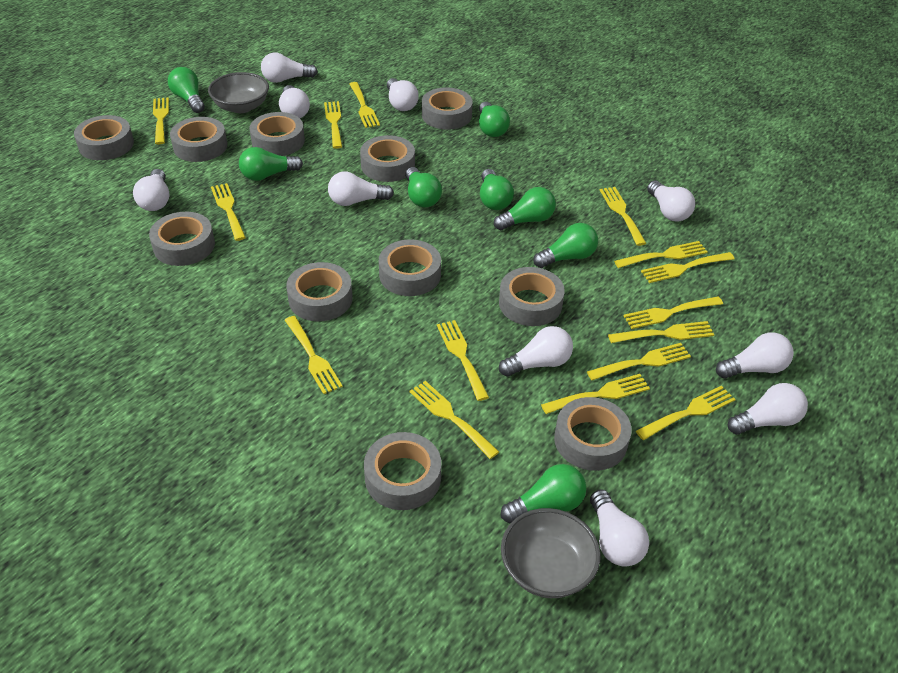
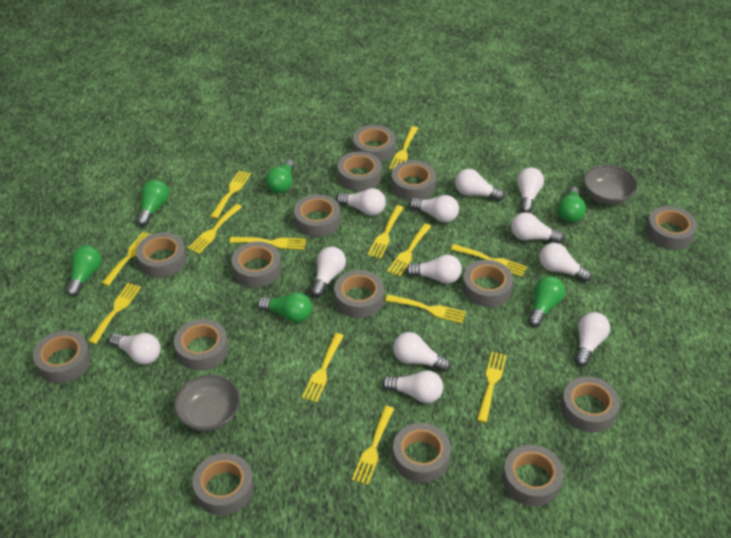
green light bulb: [168,67,205,113] [239,147,303,181] [405,167,442,207] [479,102,510,137] [480,169,514,210] [494,187,556,230] [501,464,586,523] [533,223,598,268] = 8 -> [66,245,102,297] [137,180,169,226] [257,292,312,323] [266,159,295,193] [528,276,565,327] [558,186,586,222] = 6
grey tape: [74,115,134,160] [149,212,215,266] [170,117,227,162] [249,112,305,156] [286,262,353,321] [360,135,415,182] [364,432,441,510] [379,240,441,296] [422,87,473,130] [499,267,565,326] [554,397,632,471] = 11 -> [33,330,91,383] [136,232,187,278] [174,319,229,371] [192,453,254,515] [231,241,281,288] [294,194,340,237] [334,270,384,318] [337,151,382,191] [353,125,396,162] [391,160,436,200] [393,423,451,483] [462,260,513,307] [502,445,564,506] [561,377,620,433] [646,206,697,250] = 15
white light bulb: [133,169,169,211] [261,52,318,83] [279,85,310,118] [328,171,394,206] [387,78,419,111] [499,326,573,377] [590,490,649,567] [647,181,695,222] [716,333,794,379] [728,383,808,435] = 10 -> [109,333,161,365] [311,247,346,297] [336,188,386,216] [382,370,443,403] [393,332,451,372] [406,255,462,284] [409,195,459,223] [455,169,505,201] [511,213,564,243] [517,167,544,213] [539,243,592,282] [575,312,610,366] = 12
yellow fork: [153,97,169,145] [211,183,246,241] [285,316,343,394] [324,101,342,149] [349,82,380,128] [410,381,499,459] [437,320,489,401] [541,374,650,414] [587,343,691,381] [600,187,647,246] [608,321,714,343] [614,241,708,268] [624,297,723,329] [636,386,736,440] [641,252,735,283] = 15 -> [88,283,141,344] [102,232,152,286] [188,204,242,254] [210,170,251,219] [229,237,306,250] [302,333,344,402] [352,406,394,485] [368,205,404,259] [385,294,466,323] [387,223,431,277] [389,126,418,170] [451,244,527,277] [477,352,507,423] = 13

